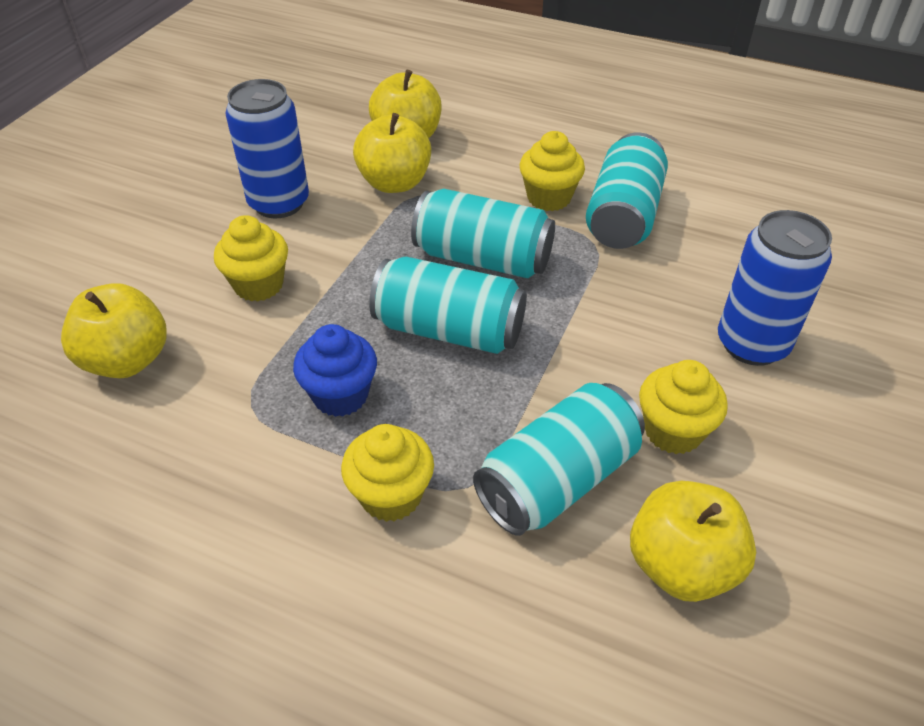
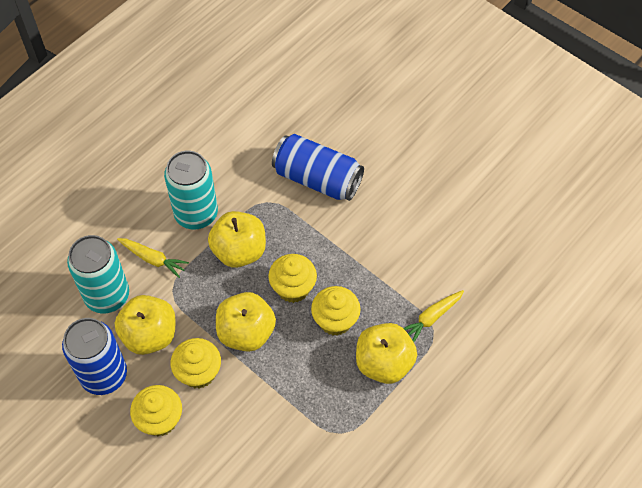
blue cupcake: [293,324,377,417] = 1 -> none = 0
turquoise can: [369,257,527,354] [411,189,555,278] [473,383,645,536] [586,132,668,249] = 4 -> [67,235,129,313] [164,151,218,229] = 2
yellow carrot: none = 0 -> [117,238,189,278] [403,290,464,342] = 2

